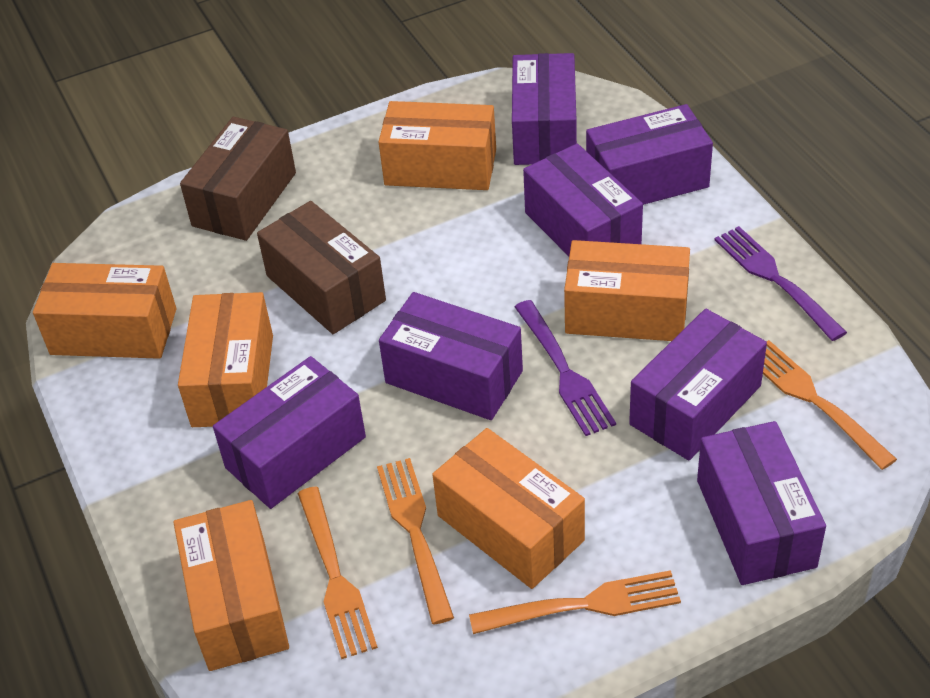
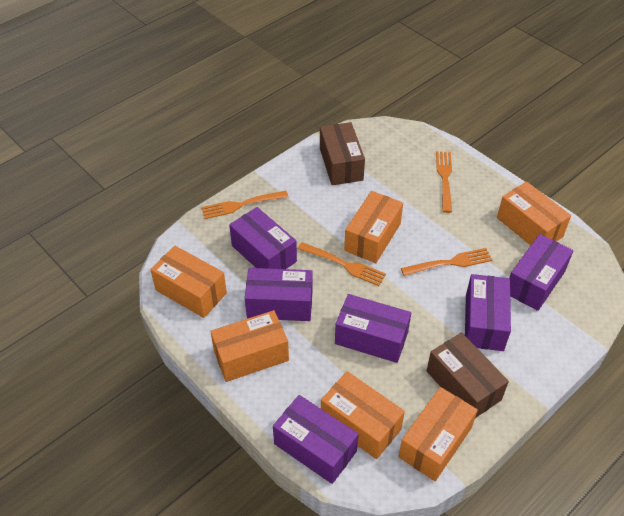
purple box: [213,356,366,509] [379,292,523,420] [512,53,577,165] [523,144,643,256] [586,104,713,205] [629,309,767,461] [697,421,826,585] = 7 -> [229,207,297,269] [245,268,312,321] [273,395,359,484] [335,294,411,363] [465,274,511,351] [509,234,573,311] = 6
purple fork: [515,300,616,436] [714,226,847,341] = 2 -> none = 0

